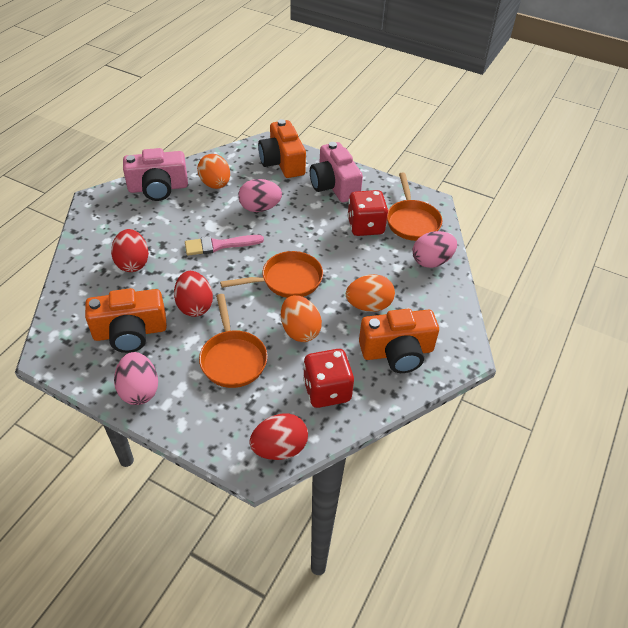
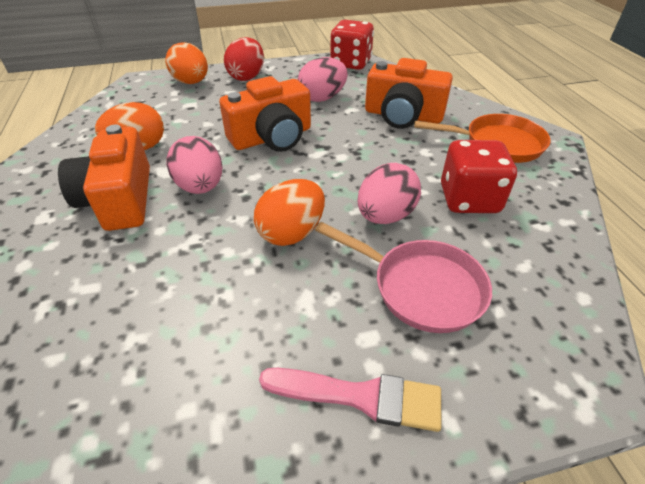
orange pan: [199,294,268,388] [220,251,323,298] [387,172,442,241] = 3 -> [414,114,551,163] = 1
pink camera: [123,148,188,201] [310,142,363,202] = 2 -> none = 0
pink pan: none = 0 -> [315,222,492,333] = 1
red egg: [111,229,149,272] [174,271,213,317] [249,413,308,460] = 3 -> [224,37,264,81] = 1

